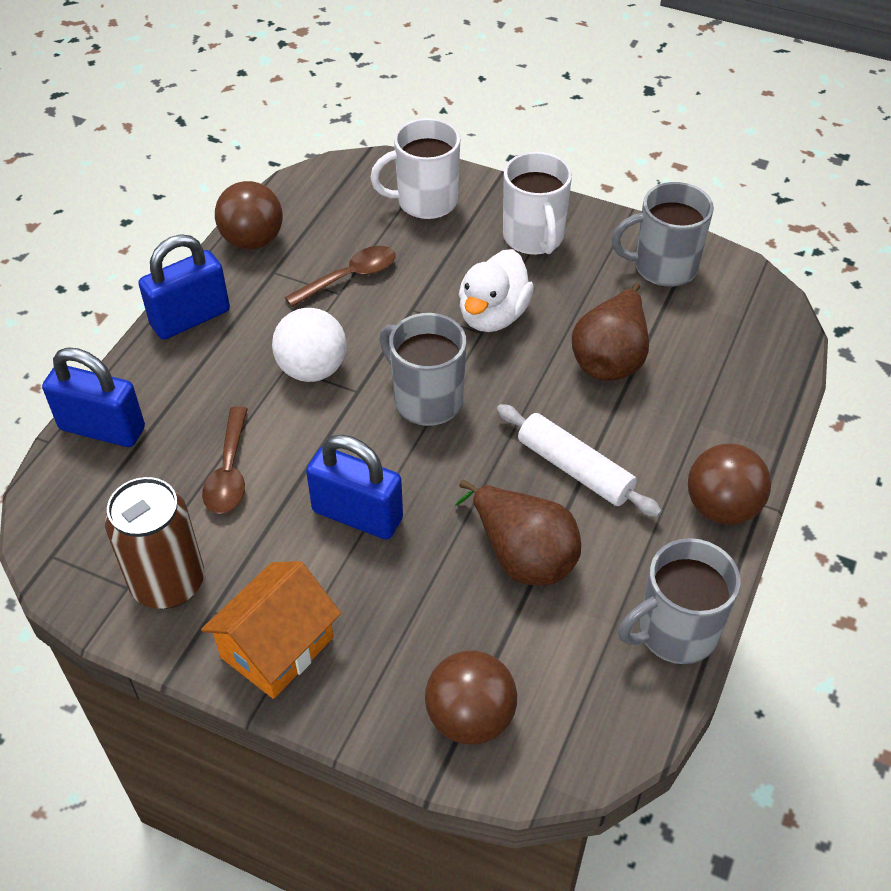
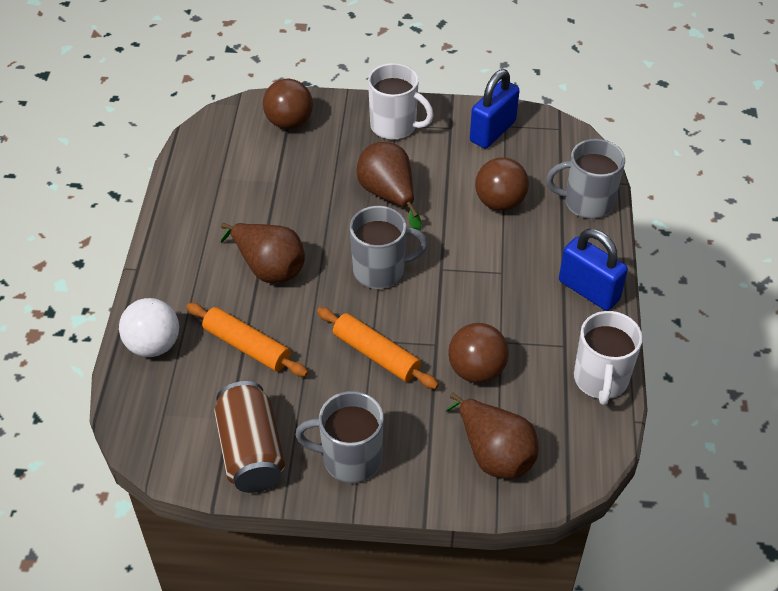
blue padlock: [42,347,145,447] [138,234,230,340] [306,435,403,539] = 3 -> [470,69,520,149] [559,229,628,311] = 2
brown pear: [455,480,581,585] [572,283,649,381] = 2 -> [221,223,305,283] [356,142,421,230] [446,393,539,479] = 3
brown spoon: [202,406,248,514] [285,246,396,307] = 2 -> none = 0
orange house: [201,561,341,699] = 1 -> none = 0
orange rolling pin: none = 0 -> [186,303,308,377] [317,307,439,389] = 2
white duck: [459,249,534,332] = 1 -> none = 0
white rolling pin: [497,404,662,517] = 1 -> none = 0

